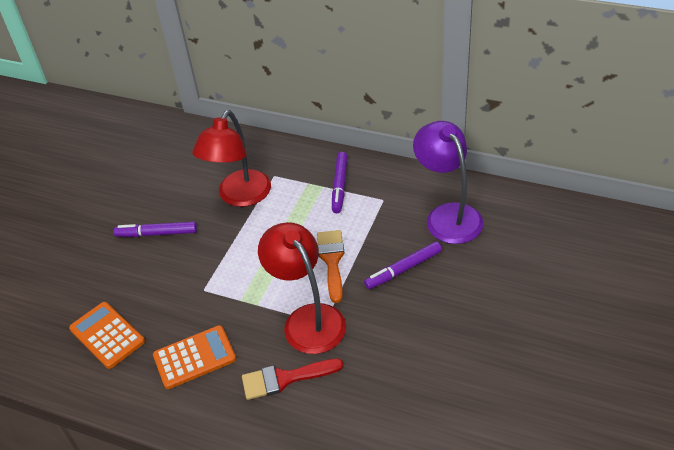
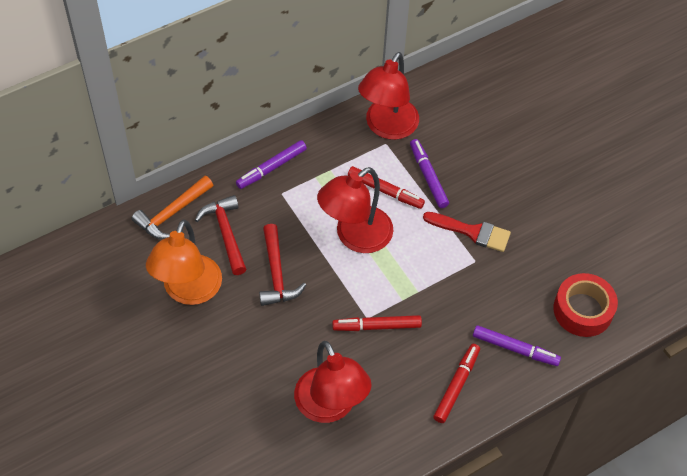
orange brush: [317,230,344,303] = 1 -> none = 0
orange calculator: [69,302,145,369] [153,325,236,389] = 2 -> none = 0
orange hammer: none = 0 -> [132,176,213,239] = 1
orange lamp: none = 0 -> [146,220,222,305] = 1
purple lamp: [413,121,484,244] = 1 -> none = 0
red hammer: none = 0 -> [195,195,247,275] [259,224,306,306] = 2
red lamp: [192,110,271,207] [258,222,346,354] = 2 -> [294,341,372,423] [317,167,394,253] [358,52,419,140] = 3
red marker: none = 0 -> [332,315,422,331] [348,166,425,209] [433,344,480,423] = 3
red tape: none = 0 -> [554,273,618,337] = 1

